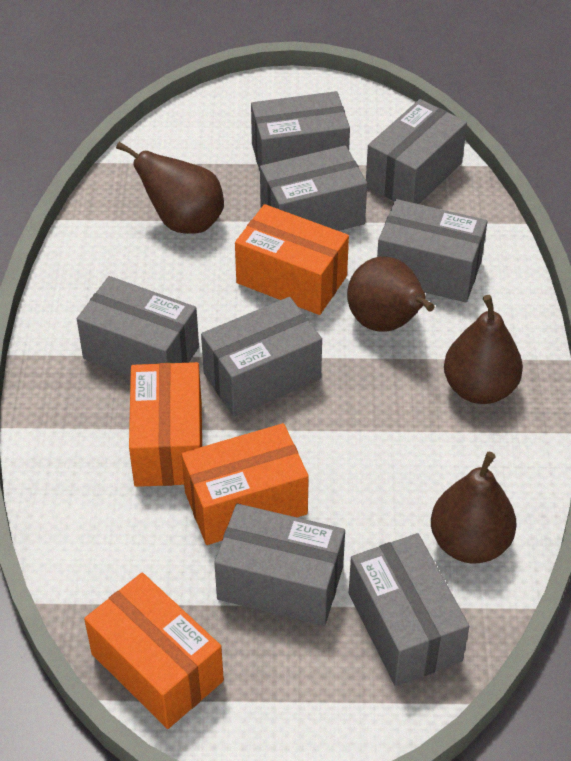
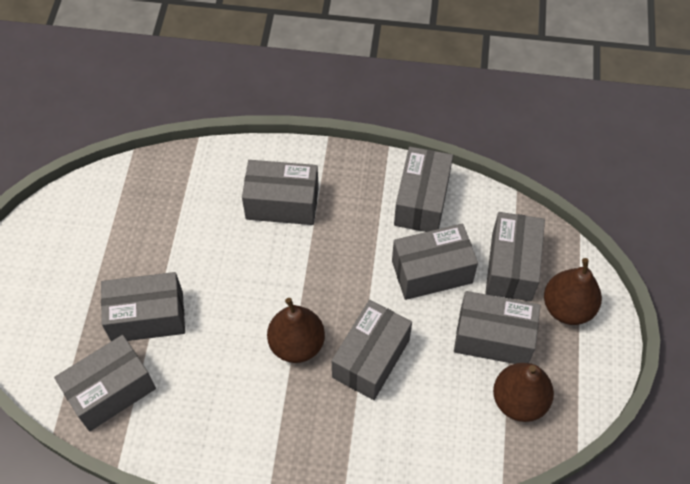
brown pear: [116,142,224,234] [347,257,435,332] [431,452,516,563] [444,295,523,404] = 4 -> [267,298,325,363] [493,363,554,422] [544,258,602,325] = 3
orange box: [84,572,224,729] [129,362,202,487] [181,423,309,545] [235,204,349,315] = 4 -> none = 0

